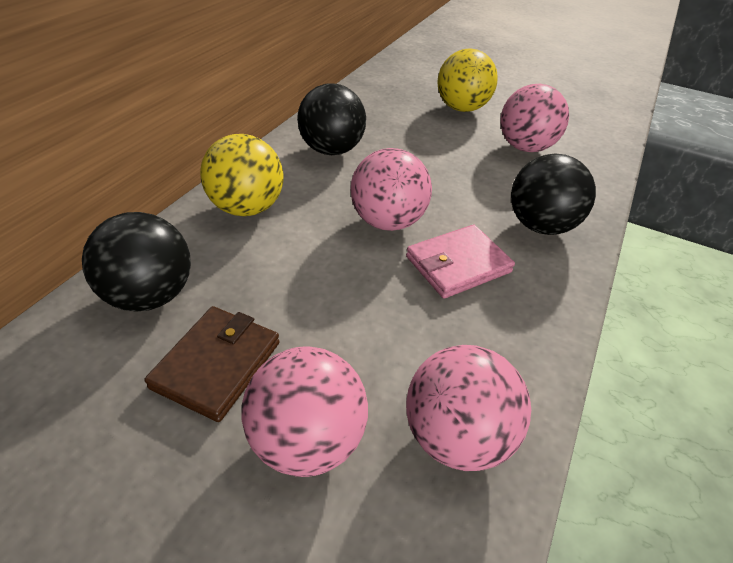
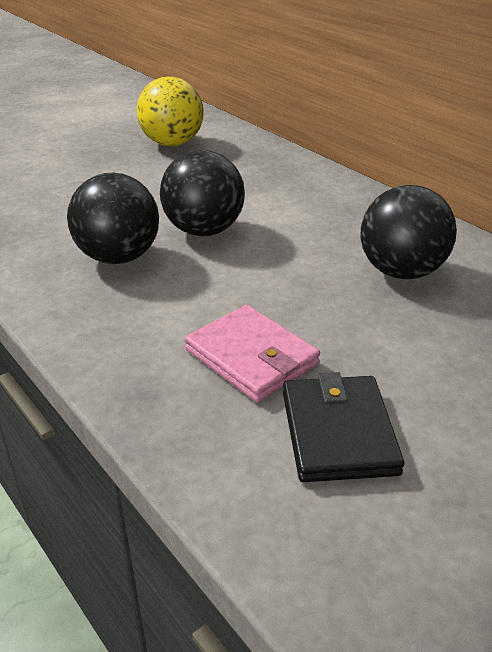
black wallet: none = 0 -> [283,372,405,482] = 1
brown wallet: [144,306,280,422] = 1 -> none = 0
pink ball: [241,346,368,477] [351,148,432,231] [406,345,531,471] [500,84,569,152] = 4 -> none = 0
yellow ball: [200,134,283,216] [437,48,498,112] = 2 -> [137,76,204,146] = 1

